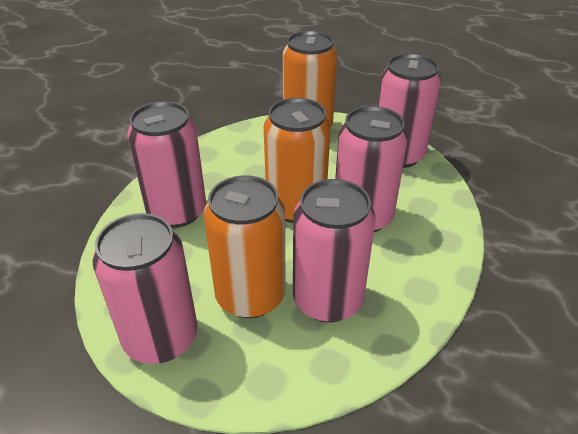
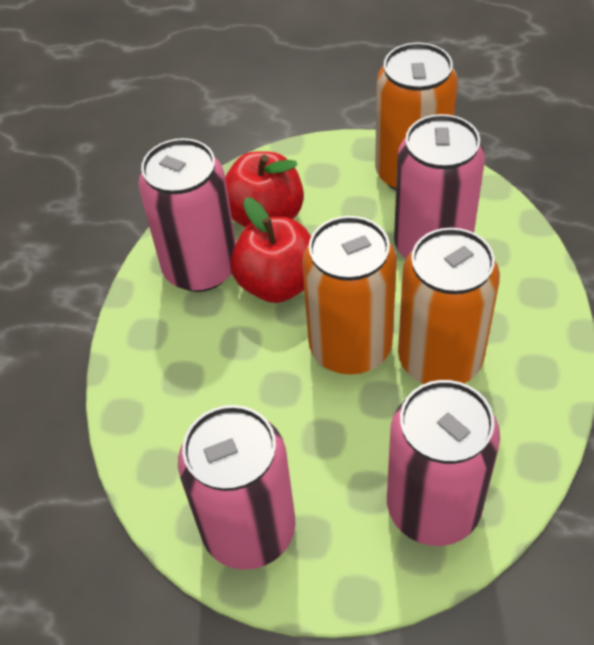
pink can: [93,213,197,364] [127,101,206,228] [293,179,376,323] [335,106,408,232] [378,54,441,168] = 5 -> [138,138,236,292] [178,405,296,570] [387,380,500,546] [394,114,485,259] = 4
red apple: none = 0 -> [225,151,304,228] [230,197,311,303] = 2

